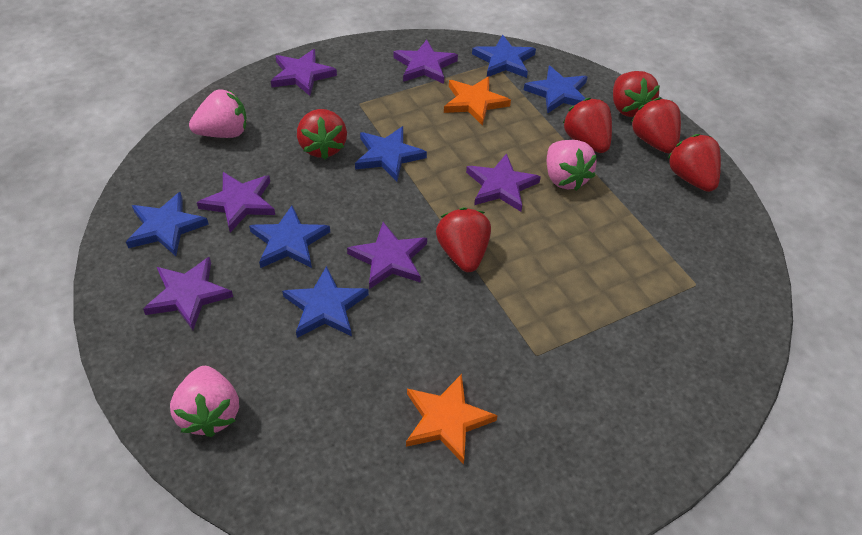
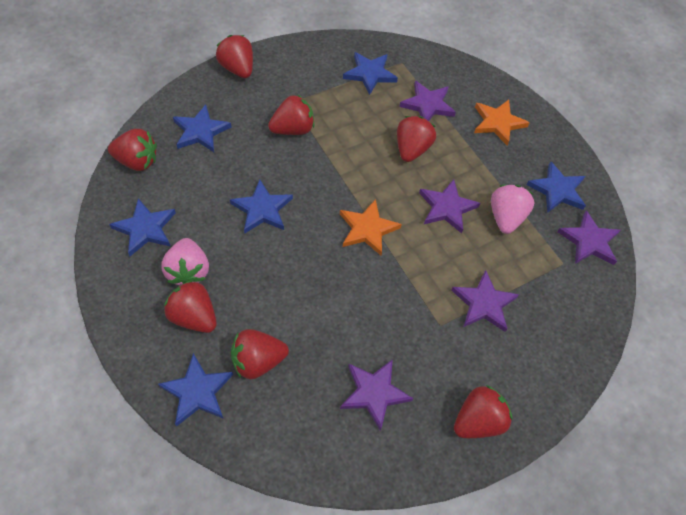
pink strawberry: [170,366,239,437] [189,89,247,138] [547,140,597,191] = 3 -> [161,238,209,286] [491,185,534,234] = 2
purple star: [143,257,233,330] [197,172,275,233] [271,49,337,96] [347,222,427,289] [393,40,458,84] [466,153,541,212] = 6 -> [340,359,413,431] [399,81,456,121] [419,179,480,234] [451,270,519,332] [557,211,621,265] = 5
red strawberry: [297,109,347,159] [436,207,491,272] [563,98,612,153] [613,71,660,117] [631,98,681,153] [667,134,721,192] = 6 -> [108,129,157,171] [164,280,217,333] [216,35,253,78] [231,329,289,379] [268,94,314,135] [397,116,436,162] [454,385,512,438] = 7

